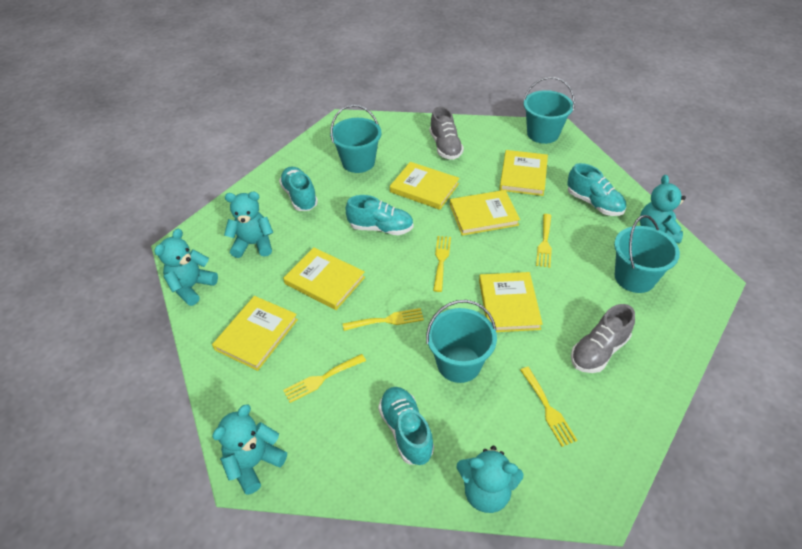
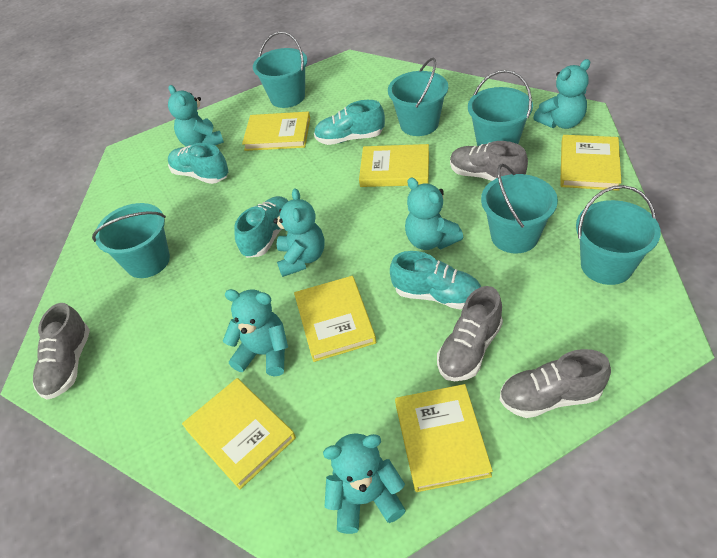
grey shoe: [430,107,464,160] [571,304,635,373] = 2 -> [33,303,90,400] [437,286,503,381] [450,141,528,181] [500,349,611,418] = 4
turquoise bucket: [330,105,382,173] [426,300,497,383] [523,77,575,144] [614,215,680,293] = 4 -> [92,203,170,278] [253,32,307,108] [388,58,448,136] [468,70,533,146] [481,164,558,254] [576,185,661,285] = 6
turquoise teddy bear: [154,229,218,306] [212,404,287,495] [224,192,273,258] [456,446,524,513] [640,175,686,243] = 5 -> [168,85,224,147] [223,289,288,376] [273,188,325,277] [323,433,406,534] [405,177,463,250] [533,59,590,129] = 6
yellow fork: [283,354,366,403] [343,308,424,331] [433,236,451,292] [520,367,577,447] [536,214,552,268] = 5 -> none = 0

